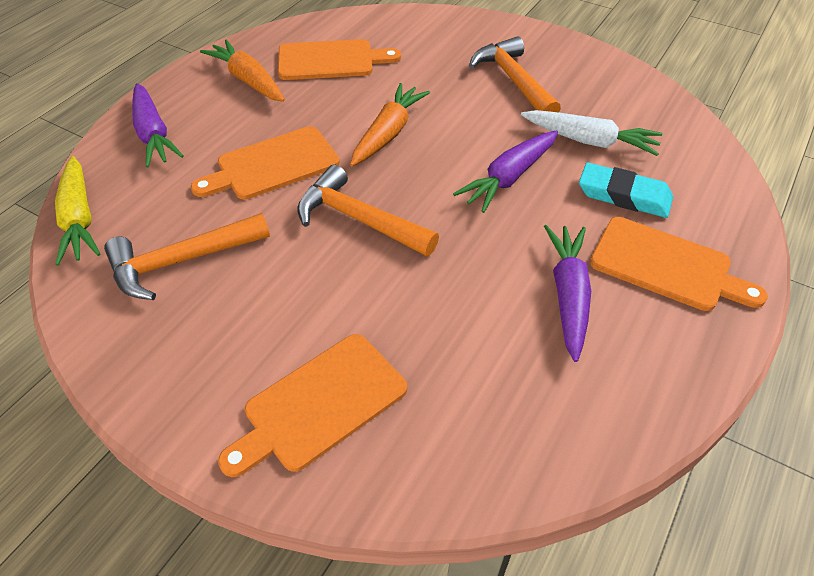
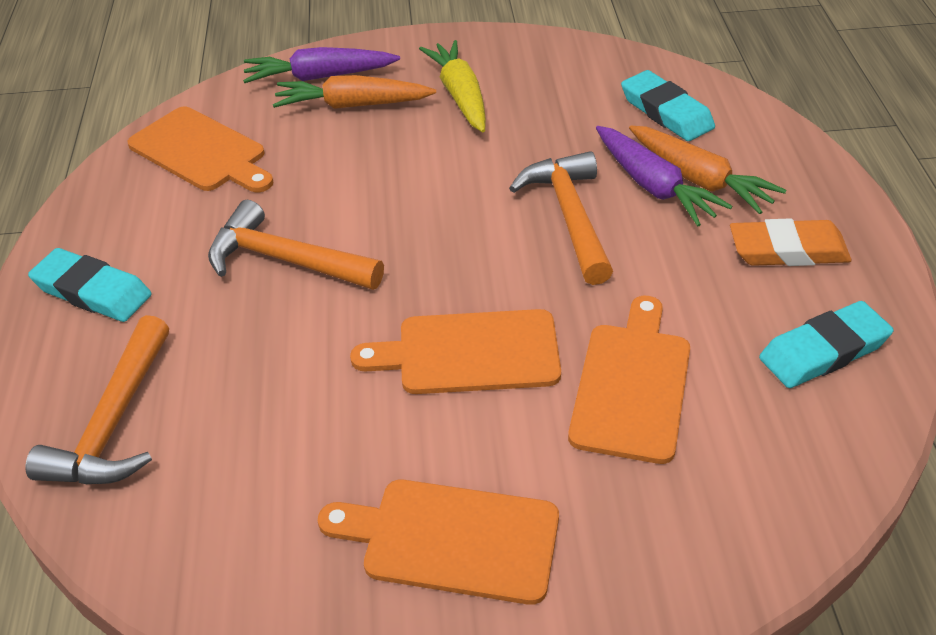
orange eraser: none = 0 -> [730,218,852,266] = 1
purple carrot: [132,83,184,168] [453,130,558,213] [544,225,591,362] = 3 -> [243,47,400,83] [596,126,732,226] = 2
turquoise eraser: [579,162,673,218] = 1 -> [28,248,152,322] [621,70,715,141] [759,301,894,388] = 3
white carrot: [521,110,663,156] = 1 -> none = 0

